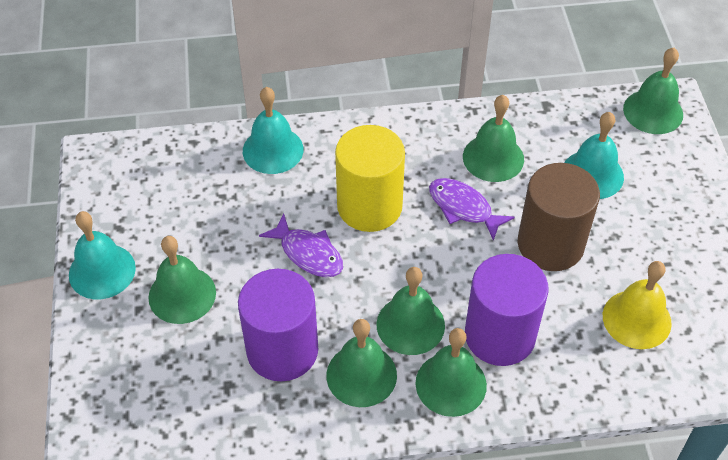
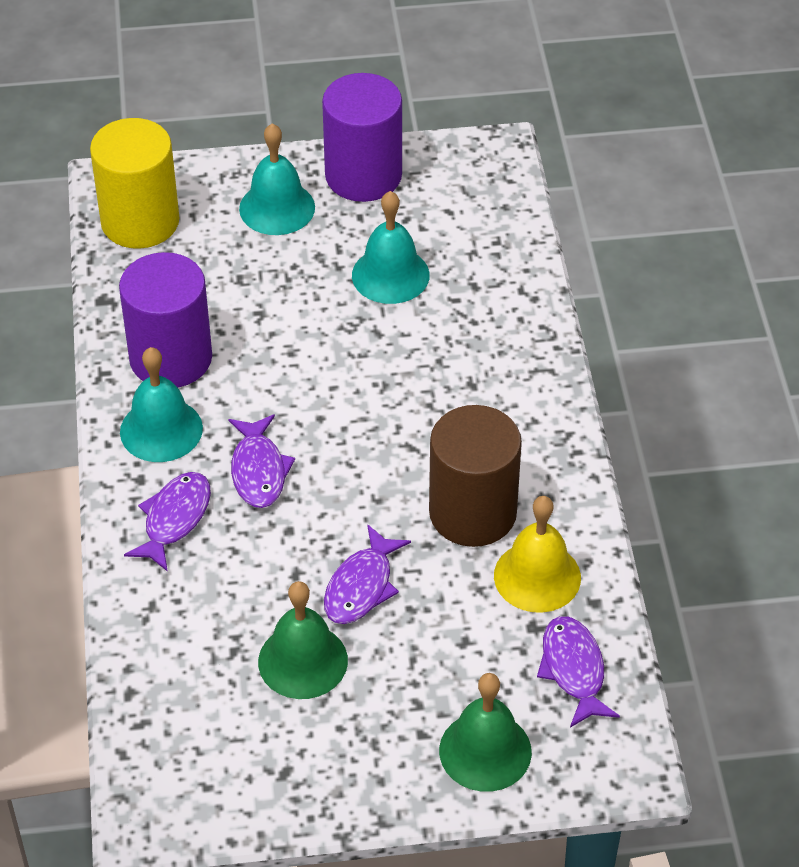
green bell: [148,236,216,324] [326,319,397,407] [377,267,445,355] [415,328,487,417] [463,95,524,182] [623,48,683,134] = 6 -> [258,581,348,699] [439,673,532,792] = 2
purple fish: [259,214,343,277] [429,178,515,241] = 2 -> [124,472,211,572] [228,414,295,508] [324,524,411,624] [537,616,620,728] = 4

